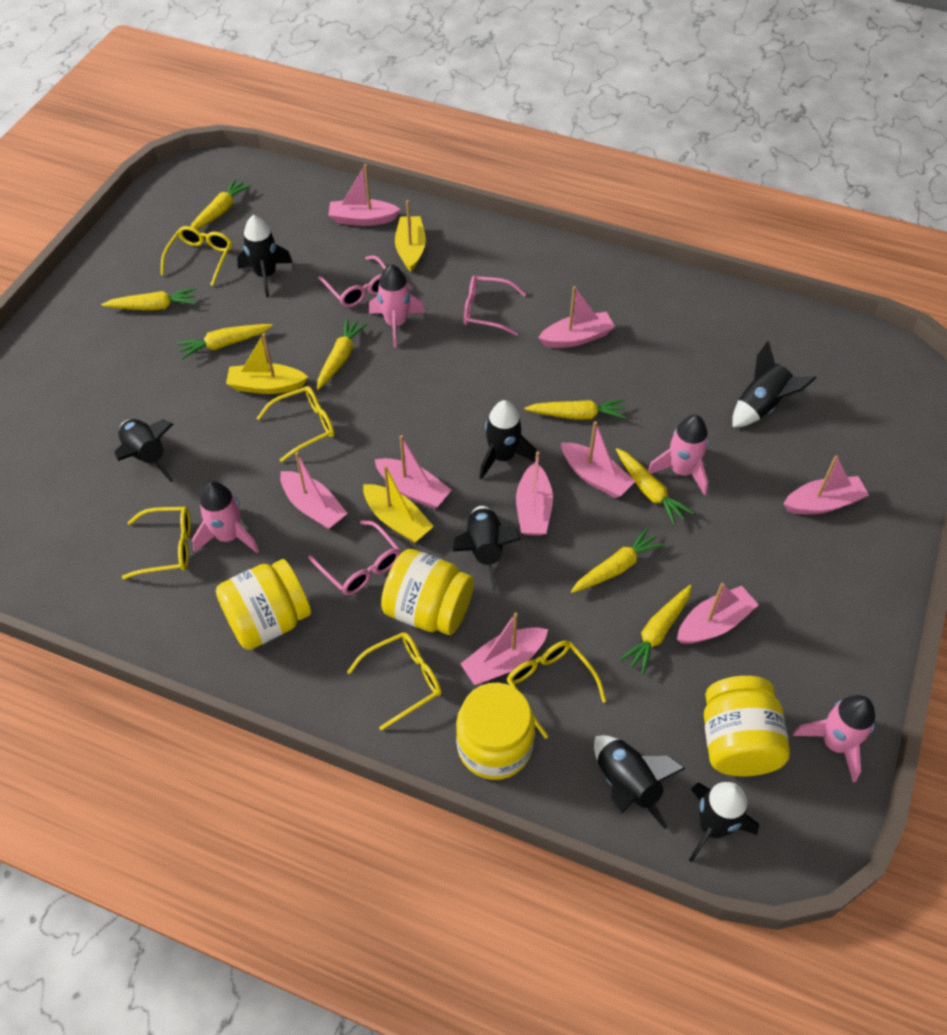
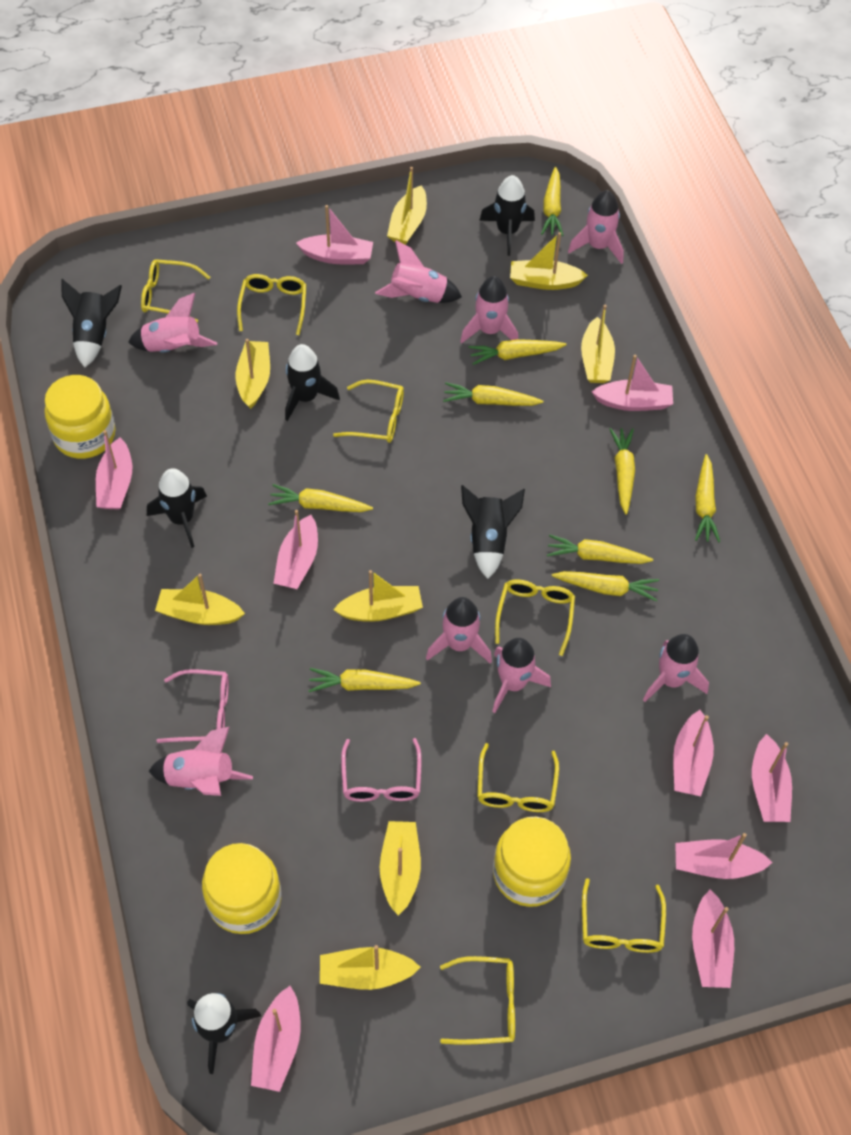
black rocket: [115,419,174,483] [237,215,293,297] [452,506,521,591] [479,400,536,480] [594,735,686,829] [689,782,759,863] [732,341,816,427] = 7 -> [61,279,122,368] [147,468,207,548] [187,993,261,1074] [285,344,340,421] [461,485,525,579] [479,175,535,256] = 6
pink glasses: [308,520,401,595] [318,256,386,307] [463,276,526,336] = 3 -> [156,669,229,743] [341,738,422,802] = 2
pink rocket: [192,481,259,554] [369,264,425,348] [648,415,709,496] [793,695,875,782] = 4 -> [128,293,217,353] [149,727,253,796] [375,240,462,303] [426,597,492,664] [460,276,518,343] [492,638,551,713] [568,190,624,264] [643,634,709,702] = 8
yellow boat: [226,333,308,394] [363,465,434,543] [395,200,426,272] = 3 -> [155,574,245,625] [236,339,270,409] [320,945,421,990] [333,570,423,622] [380,821,421,915] [387,167,427,245] [510,232,588,290] [581,305,615,383] = 8
yellow carrot: [101,288,196,311] [176,324,273,359] [191,179,251,230] [317,318,367,390] [525,399,626,420] [571,527,665,593] [616,448,694,525] [619,585,692,675] = 8 -> [268,484,373,512] [308,668,421,692] [443,382,543,406] [468,339,567,365] [541,167,564,236] [547,535,653,564] [552,571,659,602] [610,428,635,515] [695,454,720,542] = 9
yellow glasses: [122,507,191,579] [161,226,232,286] [257,386,335,462] [347,632,442,731] [507,641,607,739] = 5 -> [141,259,210,322] [237,274,306,335] [333,380,404,443] [440,956,515,1045] [477,743,559,812] [495,579,575,656] [582,878,666,953] = 7
yellow jar: [216,559,311,650] [381,549,474,635] [456,683,535,780] [704,676,790,776] = 4 -> [45,375,116,459] [202,843,281,934] [493,816,571,907] = 3

